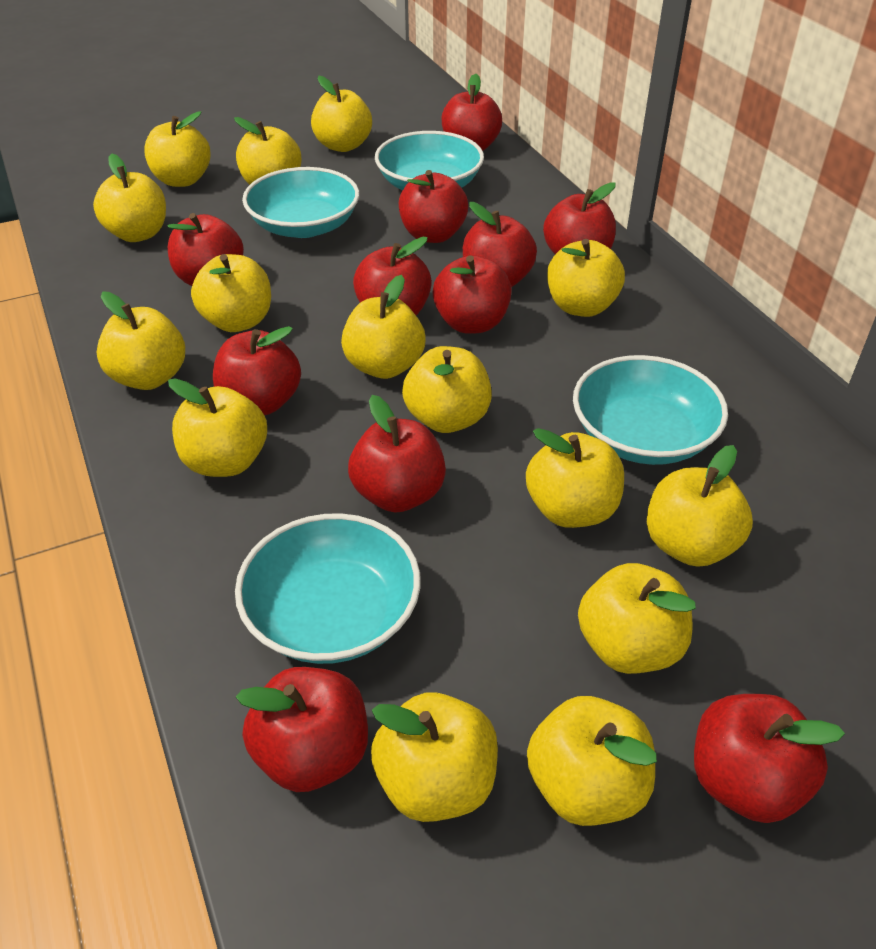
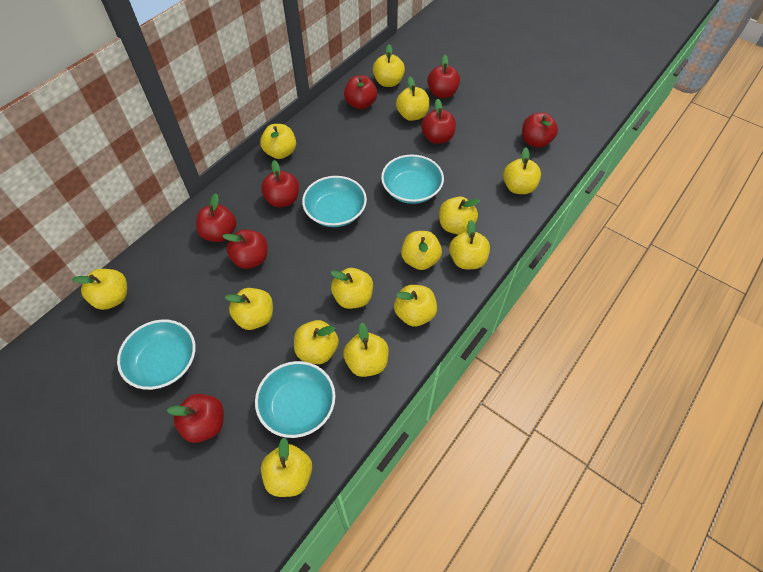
red apple: [168,213,244,286] [213,326,301,415] [236,667,368,792] [348,395,446,512] [353,237,432,315] [399,170,468,243] [433,255,512,334] [441,74,502,151] [463,202,537,287] [543,182,616,254] [694,694,845,823] = 11 -> [167,394,224,443] [196,193,236,242] [223,229,268,269] [261,160,299,207] [344,75,377,109] [421,99,456,144] [427,55,460,98] [522,113,558,148] = 8
yellow apple: [93,154,166,242] [97,292,185,390] [144,111,210,187] [168,378,267,477] [191,254,271,332] [234,117,302,185] [311,76,372,152] [341,275,425,379] [371,692,498,822] [402,346,492,433] [526,428,624,528] [527,696,657,826] [547,239,625,317] [578,563,696,674] [647,445,753,567] = 15 -> [72,269,127,310] [225,288,273,330] [260,124,296,159] [261,438,312,497] [294,320,339,364] [330,268,373,309] [343,323,389,377] [373,44,405,87] [394,285,437,327] [396,77,429,121] [401,231,442,270] [439,197,480,235] [449,220,490,269] [503,148,541,194] = 14

